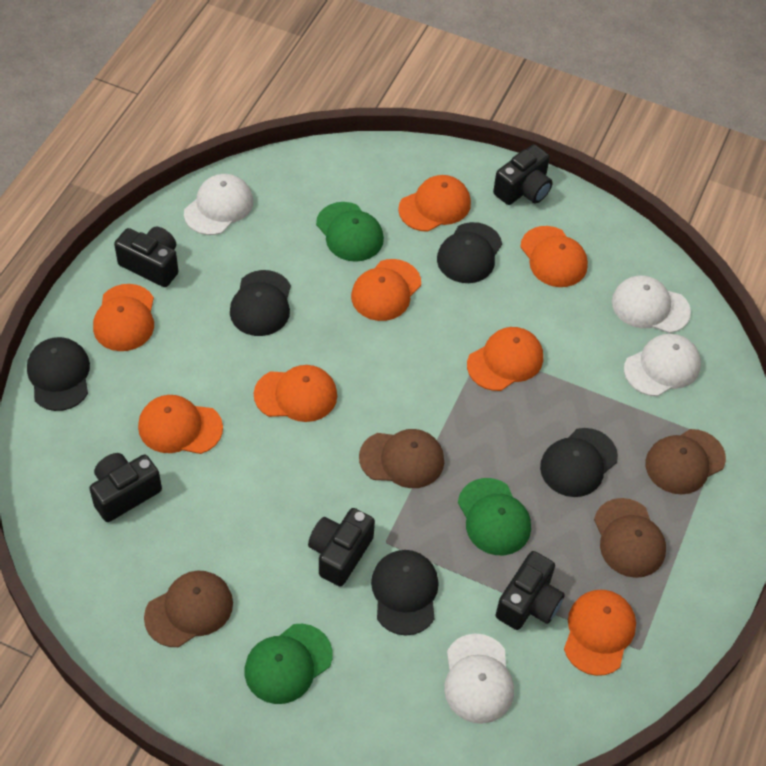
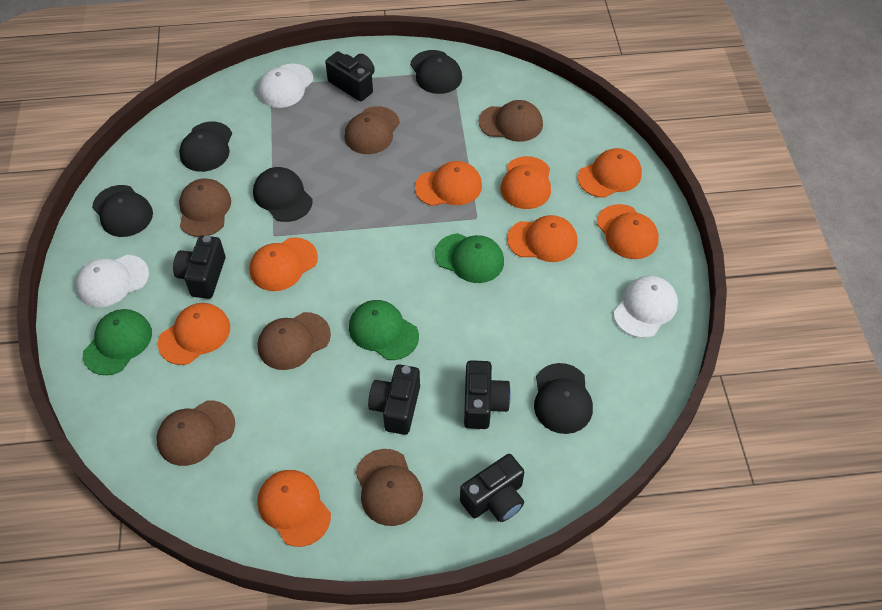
brown cap: [144,571,233,647] [359,429,444,488] [594,498,666,578] [645,429,726,494] = 4 -> [156,400,235,466] [179,178,231,237] [258,312,331,370] [344,106,400,154] [355,449,423,526] [479,100,543,142] = 6
white cap: [184,174,253,235] [444,634,514,724] [612,275,691,333] [624,333,701,396] = 4 -> [76,255,149,307] [258,64,313,108] [614,276,678,338] = 3

